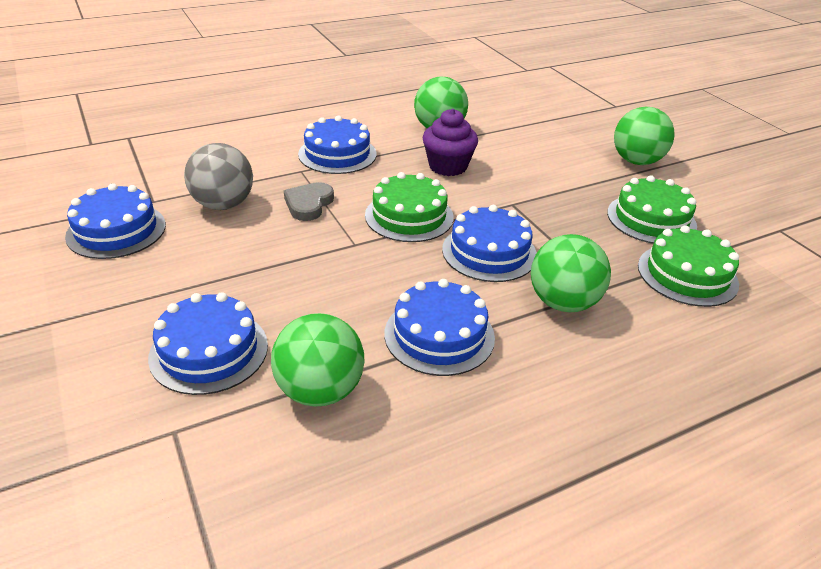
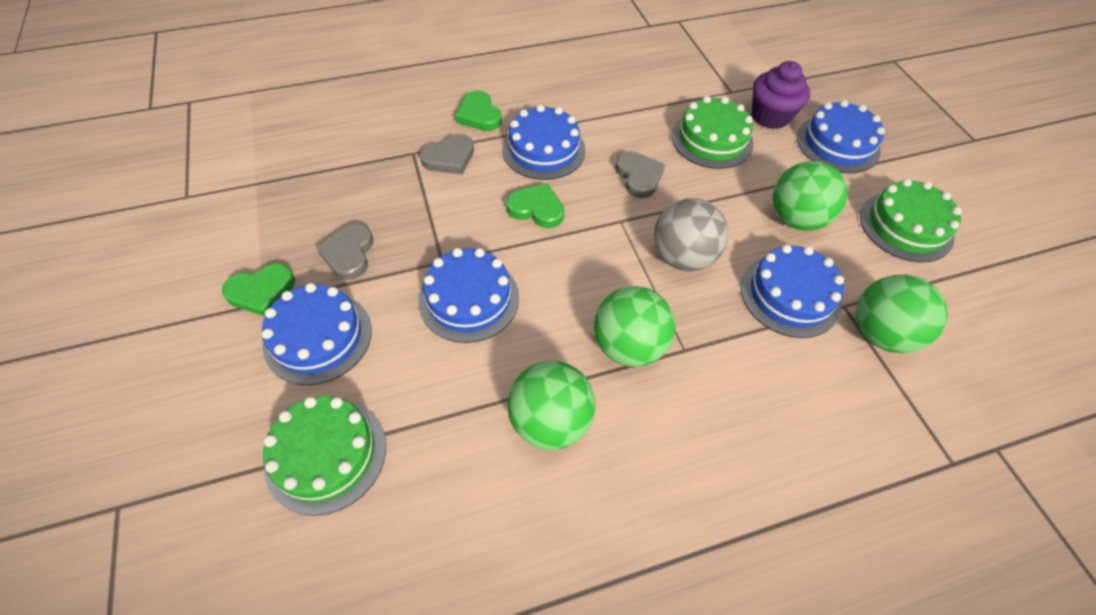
green heart: none = 0 -> [222,263,295,316] [455,90,502,131] [506,183,564,228] = 3
grey heart: [284,182,334,221] = 1 -> [316,223,373,280] [420,134,474,174] [615,151,665,198] = 3

